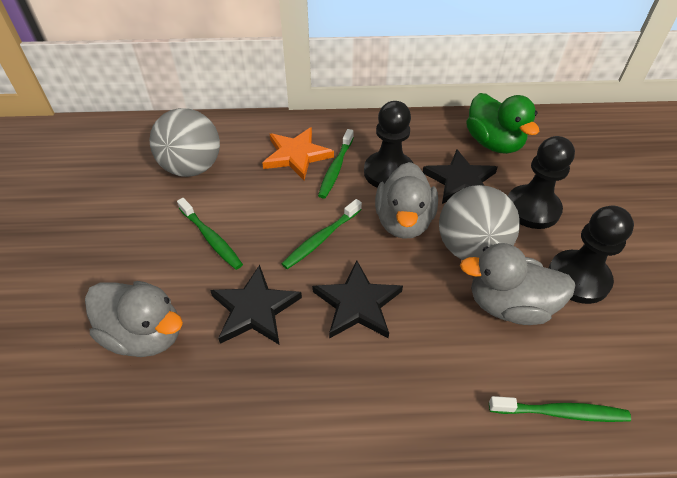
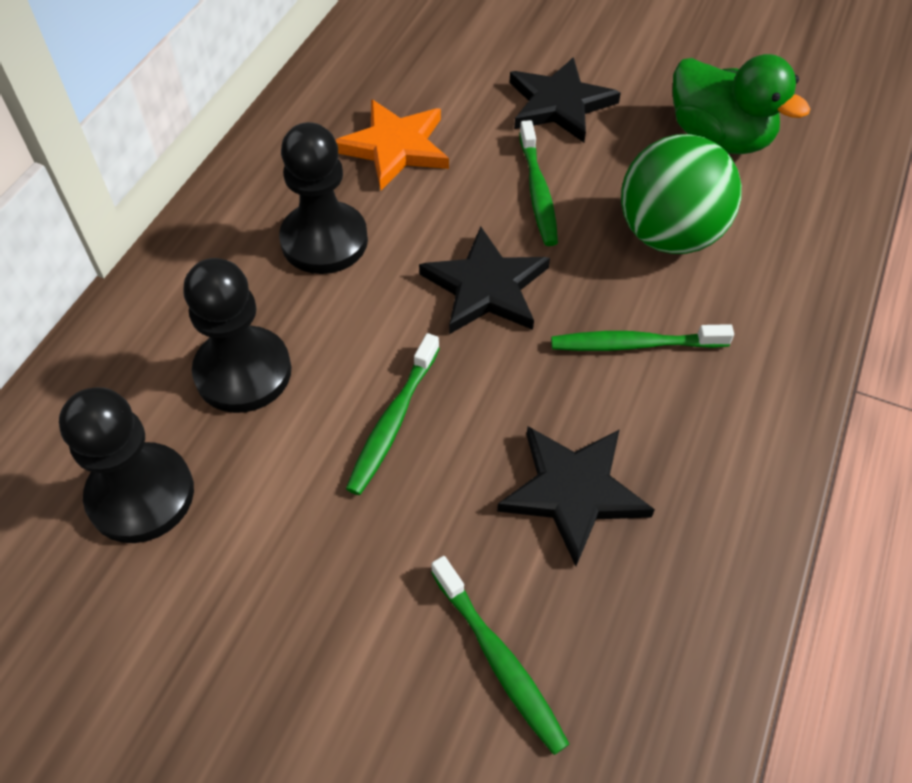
green ball: none = 0 -> [621,134,742,254] = 1
grey ball: [150,108,220,177] [439,185,520,260] = 2 -> none = 0
grey duck: [85,281,183,357] [375,162,438,239] [460,243,575,325] = 3 -> none = 0

